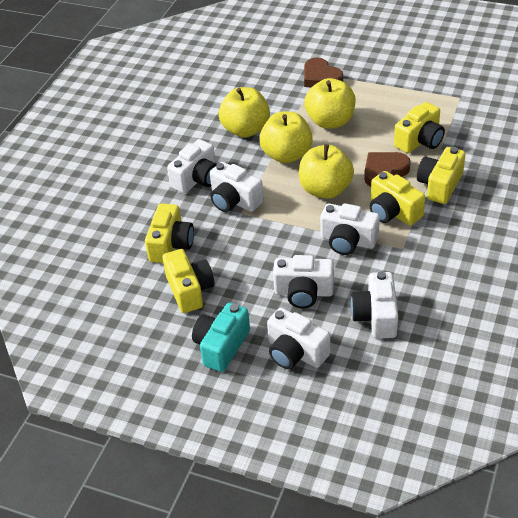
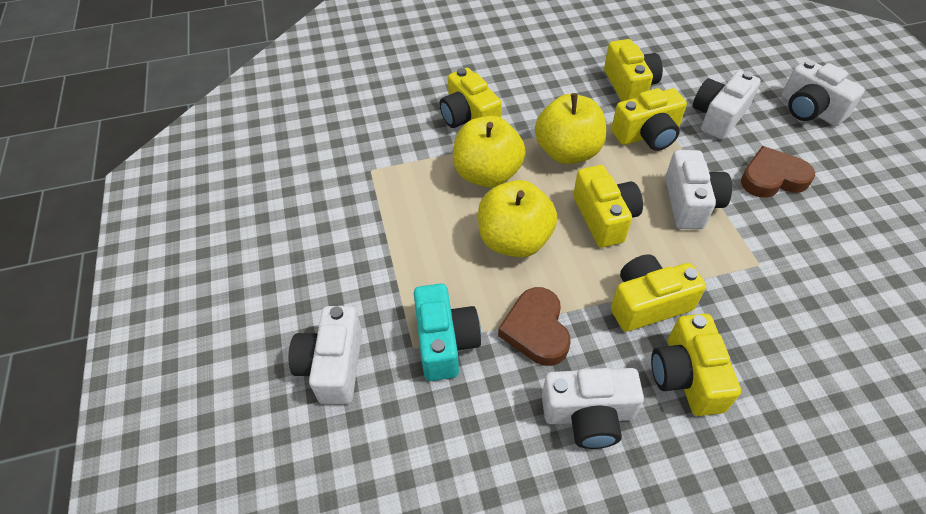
white camera: [167,139,217,194] [210,162,264,212] [267,308,331,369] [273,255,334,309] [320,203,380,255] [351,271,398,338] = 6 -> [289,306,362,404] [542,368,644,449] [665,150,732,229] [693,71,761,139] [782,59,865,126] = 5
yellow apple: [219,87,270,138] [259,112,313,163] [299,144,354,199] [304,78,355,129] = 4 -> [453,116,526,188] [478,180,557,258] [535,93,606,164] = 3
yellow camera: [145,203,194,263] [163,249,214,313] [370,171,425,225] [394,102,445,153] [417,147,465,204] = 5 -> [440,68,502,128] [573,165,643,247] [604,39,663,102] [611,88,687,151] [611,254,706,332] [651,314,741,416] = 6

